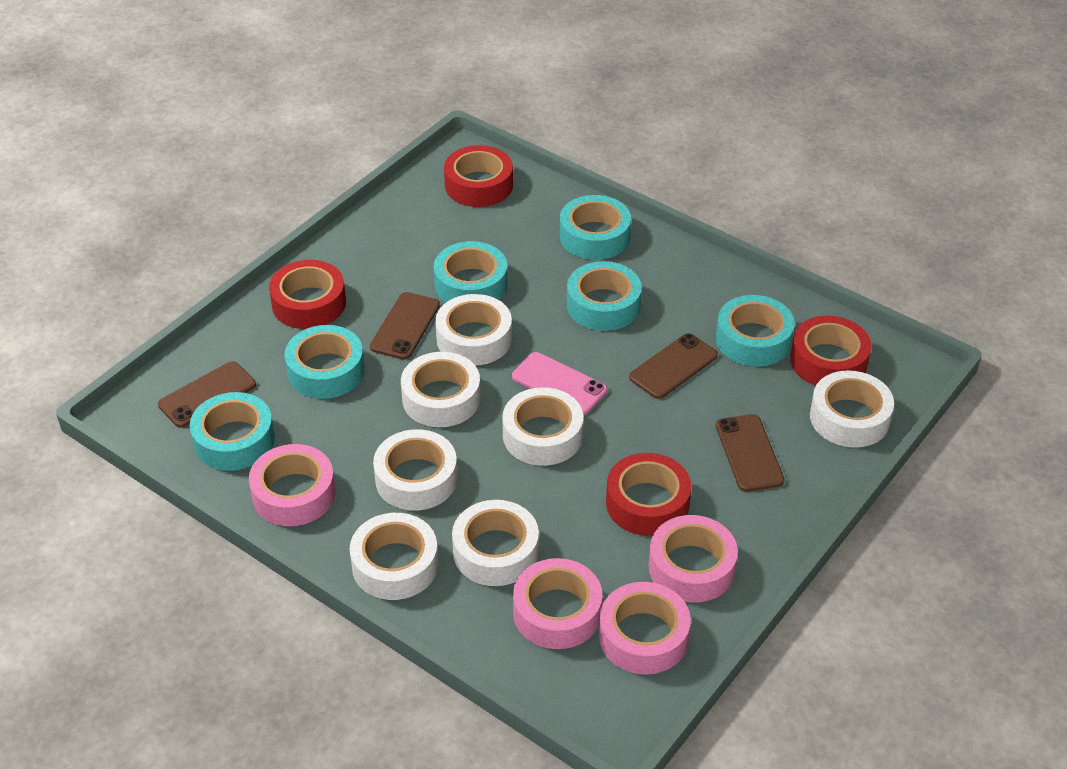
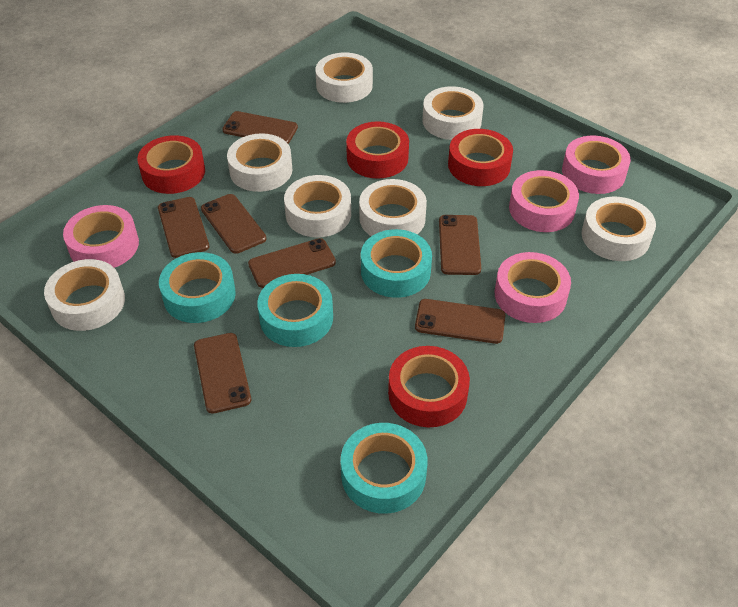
brown phone: [158,361,256,428] [370,292,440,360] [629,333,718,399] [716,414,784,492] = 4 -> [158,197,209,258] [194,333,251,414] [201,194,267,254] [222,111,298,144] [248,238,336,288] [415,299,505,344] [439,215,481,275] = 7
pink phone: [512,352,607,414] = 1 -> none = 0
turquoise tape: [190,392,275,471] [284,325,365,399] [434,241,508,303] [560,195,631,260] [567,261,642,331] [716,295,795,367] = 6 -> [159,252,236,323] [257,274,333,347] [341,423,428,514] [361,229,432,298] = 4

